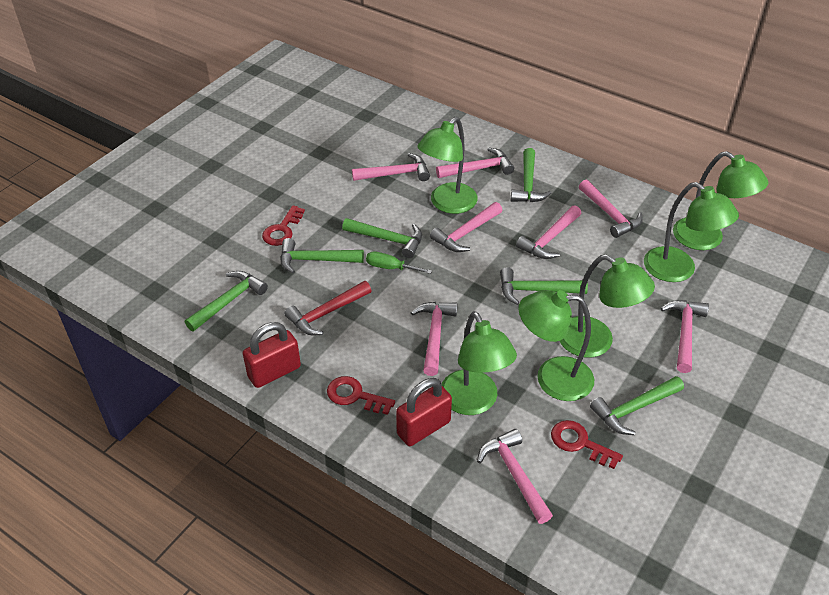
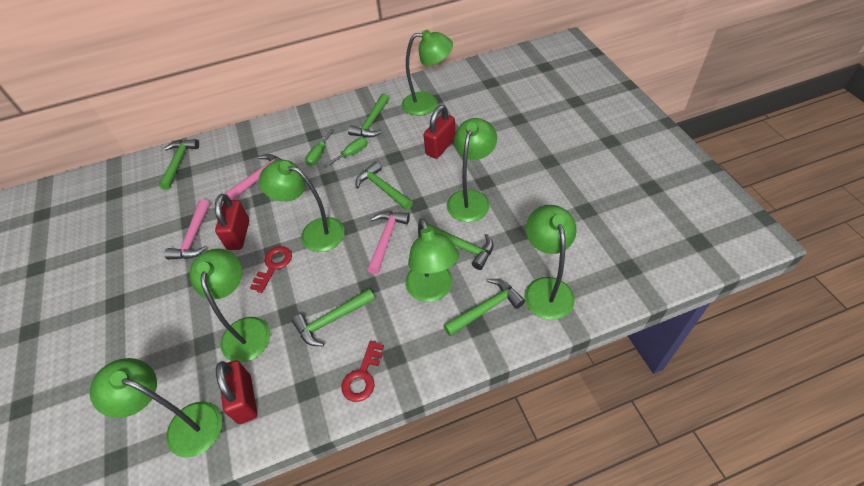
green lamp: [418,117,478,214] [441,311,517,415] [519,290,594,401] [560,254,655,358] [644,182,739,282] [673,151,768,250] = 6 -> [89,358,222,458] [190,248,271,362] [259,160,345,252] [402,30,453,116] [405,219,459,302] [447,118,497,222] [524,205,577,320] = 7
green screwdriver: [366,251,432,274] = 1 -> [305,129,333,166] [323,138,368,168] = 2
pink hammer: [352,153,430,181] [411,302,458,376] [430,202,502,252] [436,148,514,178] [477,429,553,524] [516,205,581,259] [579,180,643,238] [660,300,709,373] = 8 -> [164,199,210,260] [225,154,282,200] [367,211,410,274] = 3
red hammer: [284,281,372,335] = 1 -> none = 0
red key: [262,205,305,246] [327,376,395,415] [551,420,623,469] = 3 -> [250,246,292,293] [342,341,384,402] = 2
red padlock: [243,322,301,388] [396,378,452,446] = 2 -> [215,194,249,250] [216,360,257,424] [424,105,455,159] = 3

